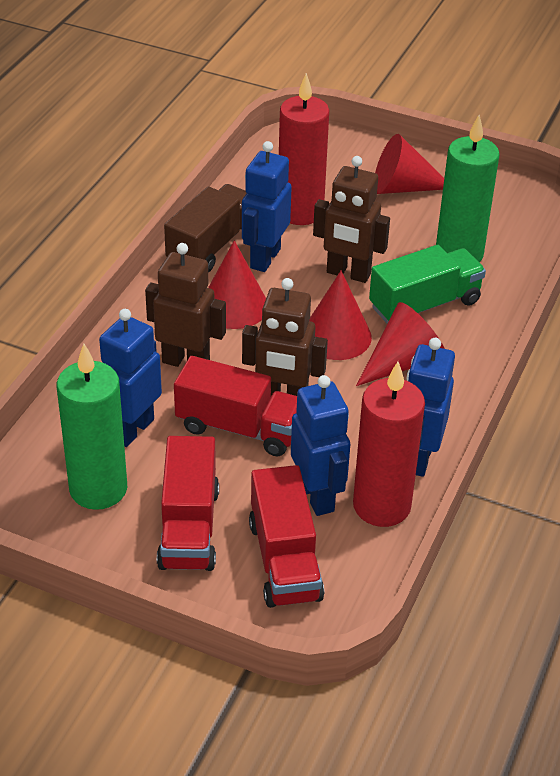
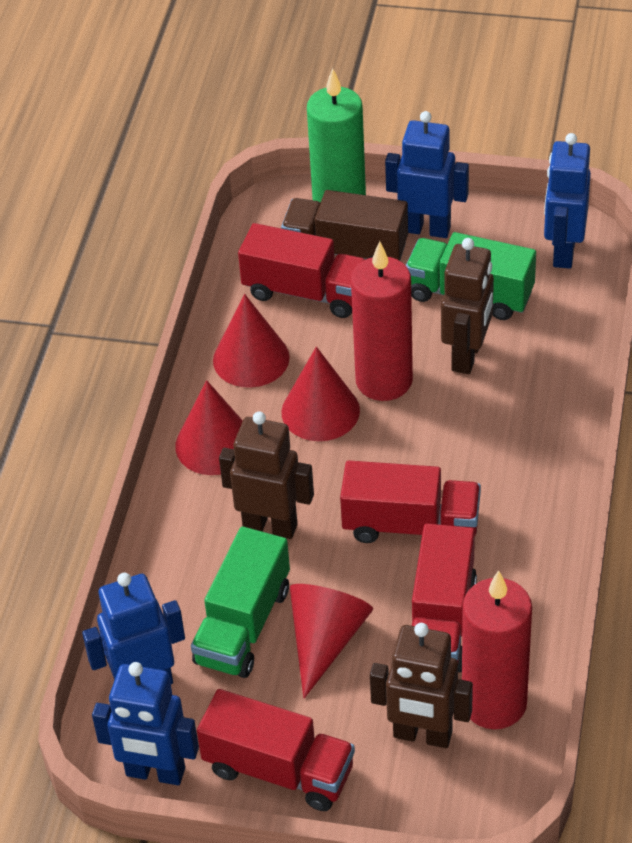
green candle: [57,344,127,510] [436,115,500,263] = 2 -> [307,68,366,203] = 1
green truck: [369,245,486,324] = 1 -> [191,526,290,678] [406,232,536,320] = 2
red truck: [157,436,219,571] [174,356,297,456] [249,465,324,608] = 3 -> [197,689,355,811] [238,223,365,318] [340,461,481,543] [412,523,477,672] = 4

